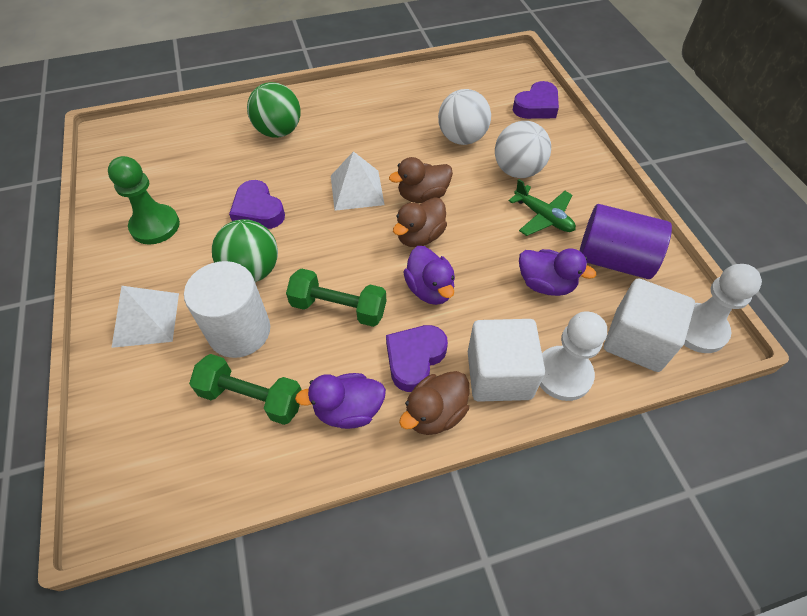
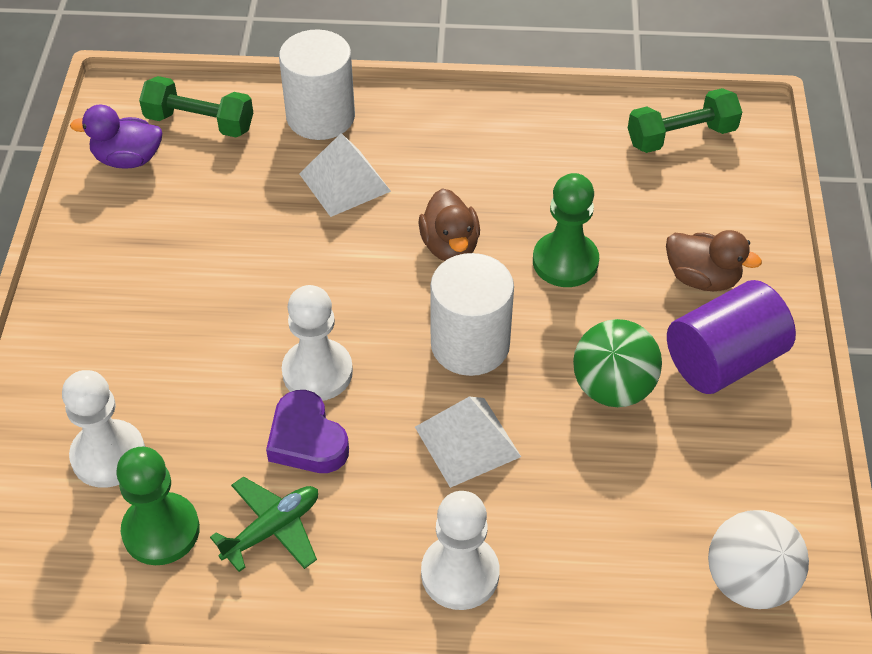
brown duck: [389,157,453,203] [393,197,447,247] [399,371,470,435] = 3 -> [419,188,480,261] [666,230,762,291] = 2
green ball: [212,219,278,282] [247,82,301,138] = 2 -> [573,319,662,407] = 1
green pawn: [108,156,180,245] = 1 -> [116,447,200,565] [533,173,599,287] = 2
purple duck: [295,373,386,429] [403,246,455,305] [519,248,596,296] = 3 -> [70,104,162,169] = 1
purple heart: [229,180,285,229] [386,325,448,392] [513,81,559,119] = 3 -> [266,390,349,473] = 1
white ball: [438,89,491,145] [495,121,551,178] = 2 -> [708,510,809,609] = 1
white cube: [468,319,545,402] [604,278,695,372] = 2 -> none = 0
white cylinder: [184,261,270,358] = 1 -> [279,29,355,140] [430,253,514,376] = 2
white pawn: [540,311,607,401] [684,264,762,353] = 2 -> [62,370,145,488] [282,285,353,401] [421,491,500,610] = 3

